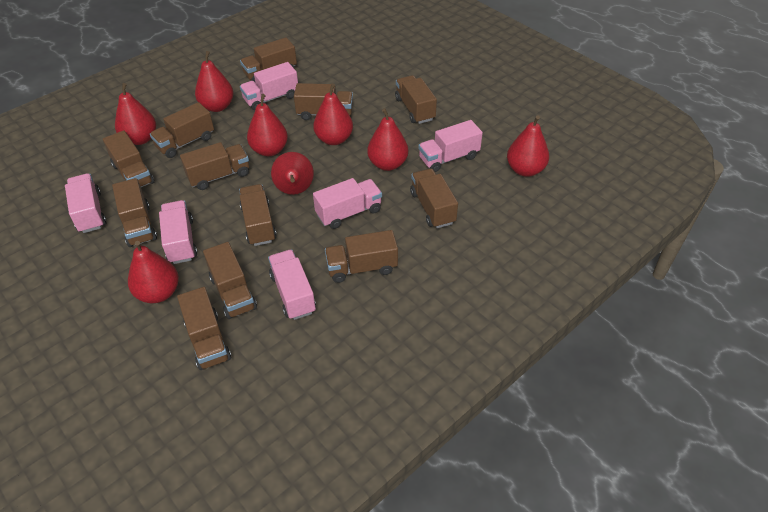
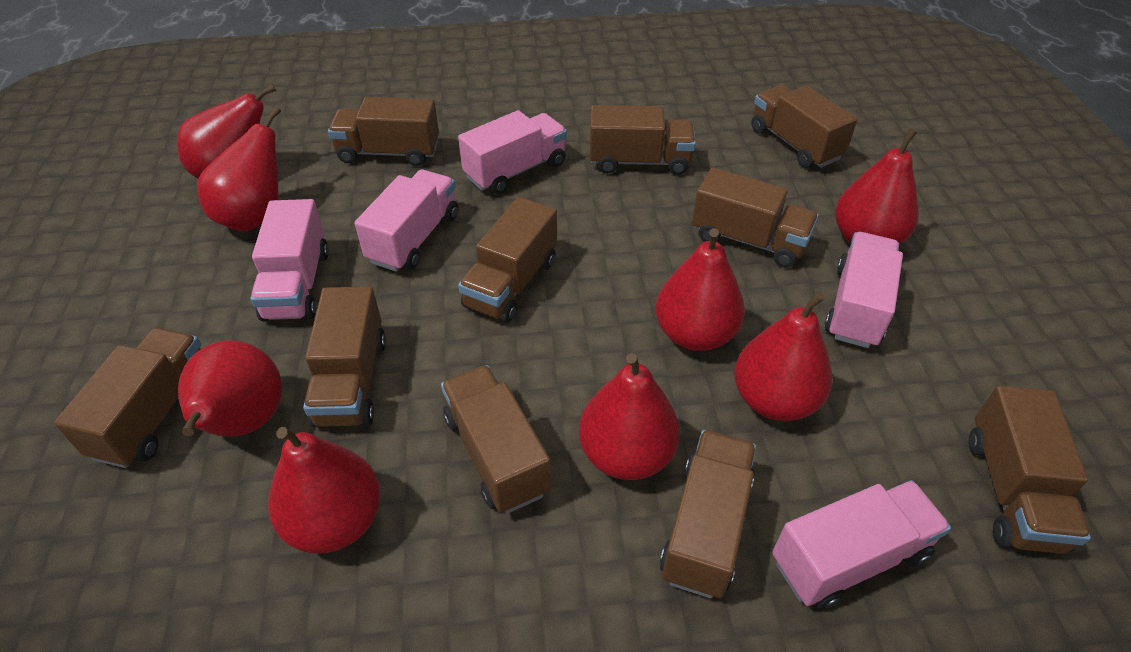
brown truck: [103,130,154,187] [112,178,157,247] [150,102,214,158] [177,287,231,370] [180,142,249,190] [203,242,257,319] [239,184,277,246] [240,37,297,82] [294,83,353,120] [325,230,398,283] [395,75,437,124] [410,169,458,228] = 12 -> [54,328,201,468] [303,286,386,427] [328,97,439,166] [441,365,551,513] [458,197,557,323] [590,105,696,175] [660,430,756,599] [692,167,819,268] [751,85,857,168] [969,386,1091,554] = 10
pink truck: [65,173,106,233] [159,200,198,264] [240,62,298,110] [268,250,316,320] [313,178,382,229] [418,120,483,172] = 6 -> [250,199,329,321] [355,170,459,272] [458,110,567,194] [772,480,951,610] [825,232,903,348] = 5

